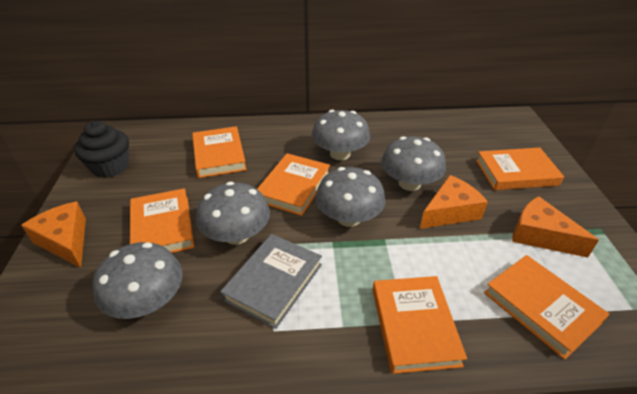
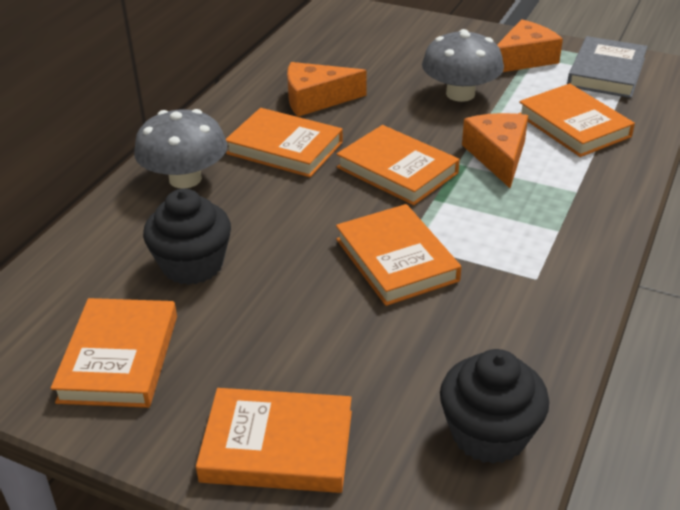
black cupcake: [74,121,129,178] = 1 -> [143,188,231,285] [440,349,549,464] = 2
grey mushroom: [93,242,183,319] [196,182,270,245] [312,110,370,160] [315,167,386,227] [381,136,446,191] = 5 -> [134,109,227,189] [422,29,504,102] = 2

